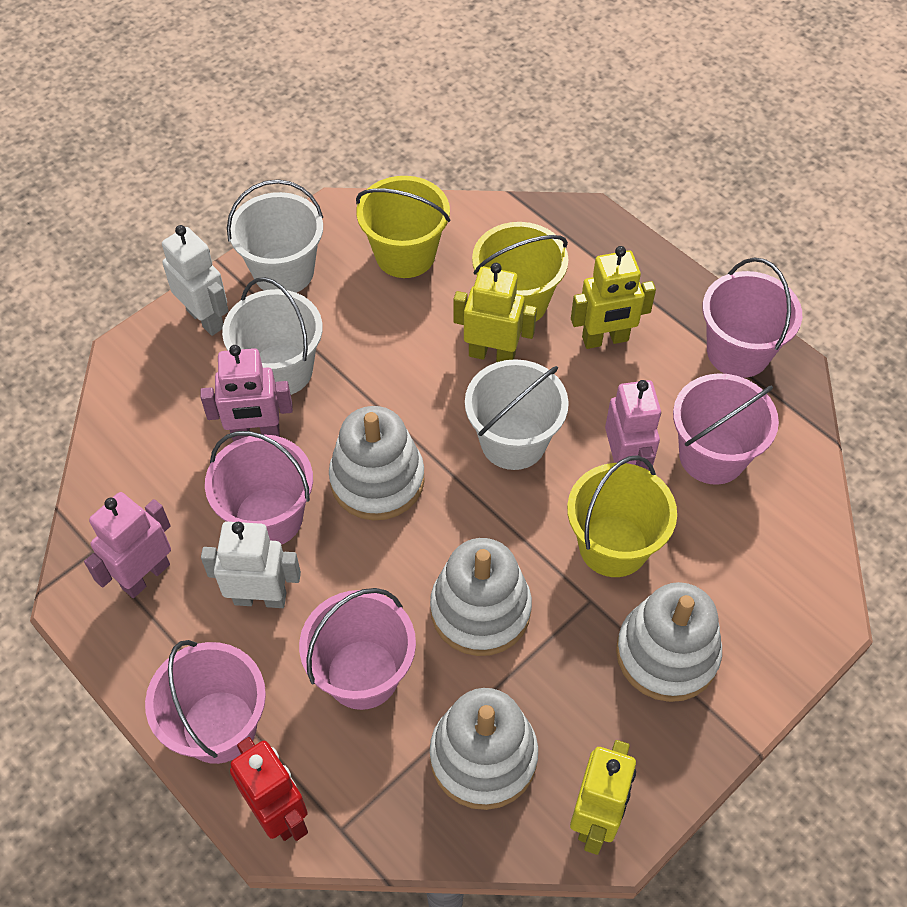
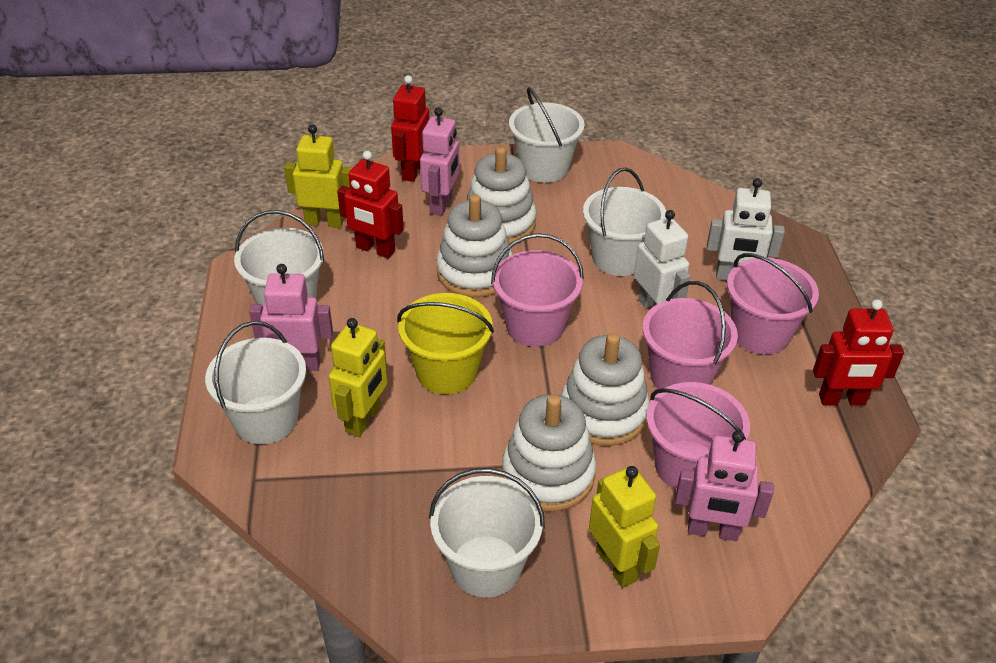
pink bucket: [145,640,266,764] [205,431,313,545] [299,588,416,710] [673,373,779,485] [702,258,802,378] = 5 -> [491,233,584,347] [643,281,738,389] [647,382,750,490] [727,253,819,354] = 4
red robot: [230,737,308,841] = 1 -> [337,151,404,258] [391,75,430,182] [813,299,904,406] = 3
white bucket: [222,277,323,395] [227,179,323,293] [465,359,569,470] = 3 -> [205,321,306,444] [234,210,324,307] [429,468,545,598] [509,87,584,183] [583,168,666,276] = 5
yellow bucket: [356,176,450,278] [472,222,569,321] [567,455,677,577] = 3 -> [397,293,494,394] = 1

